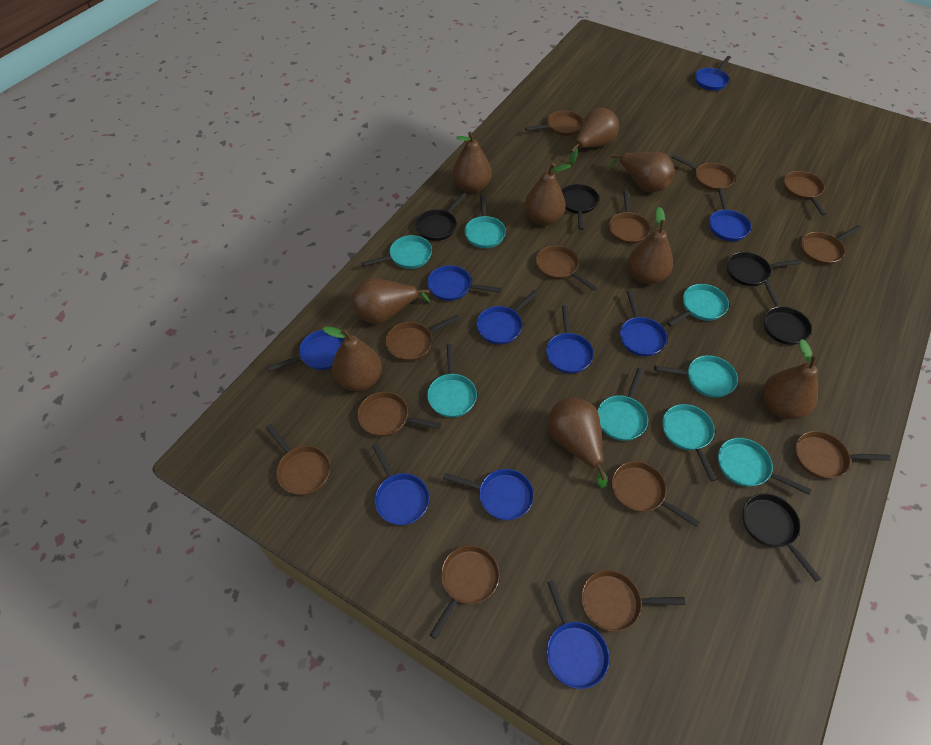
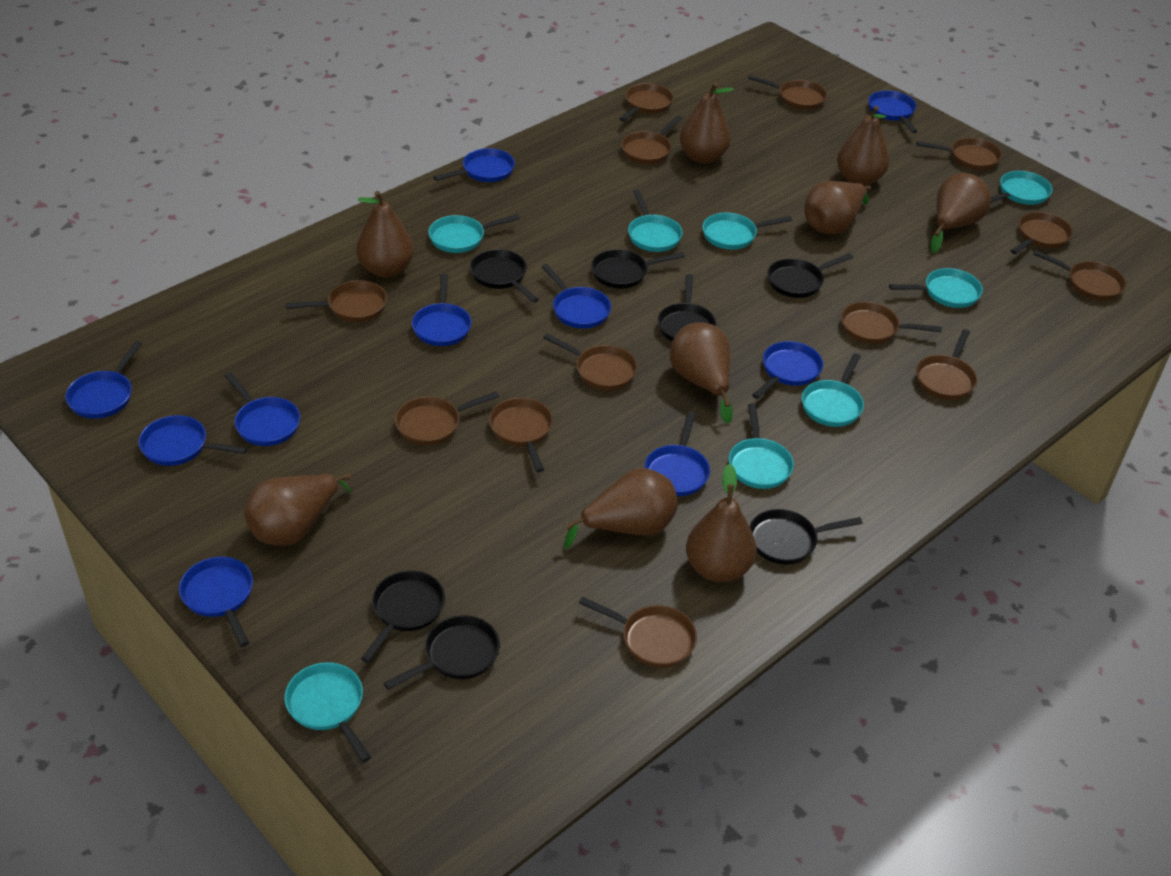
black pan: [415,193,466,241] [561,184,599,230] [727,252,801,286] [742,494,821,582] [764,280,812,345] = 5 -> [361,571,445,663] [383,615,500,690] [470,249,539,303] [591,249,685,289] [658,274,716,341] [750,509,863,564] [767,253,853,298] = 7

